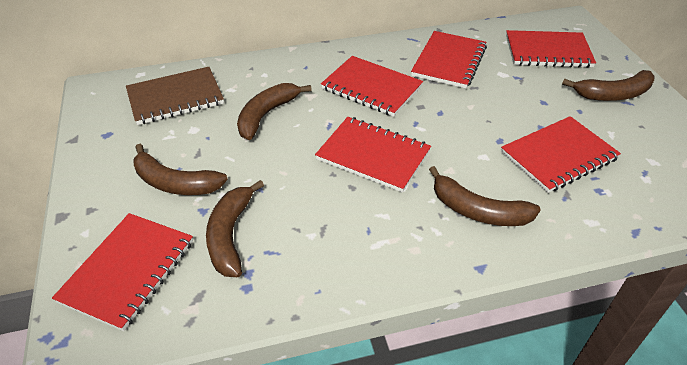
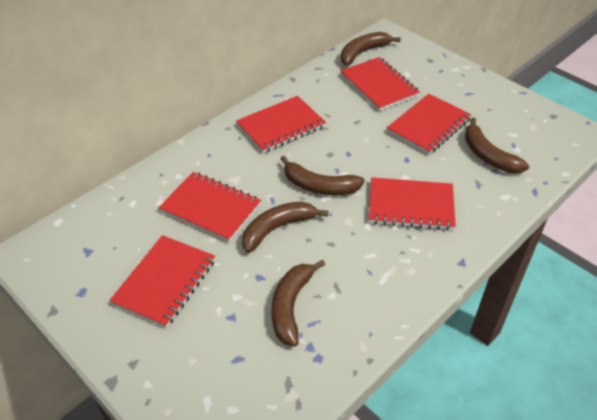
brown notebook: [126,67,224,125] = 1 -> none = 0

